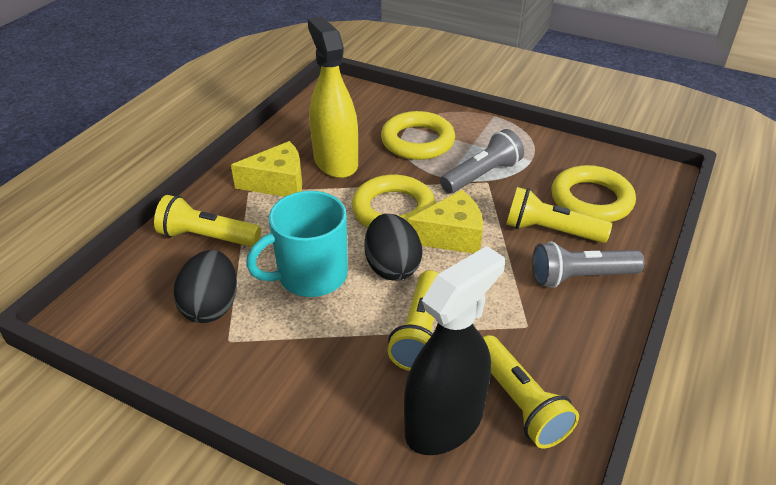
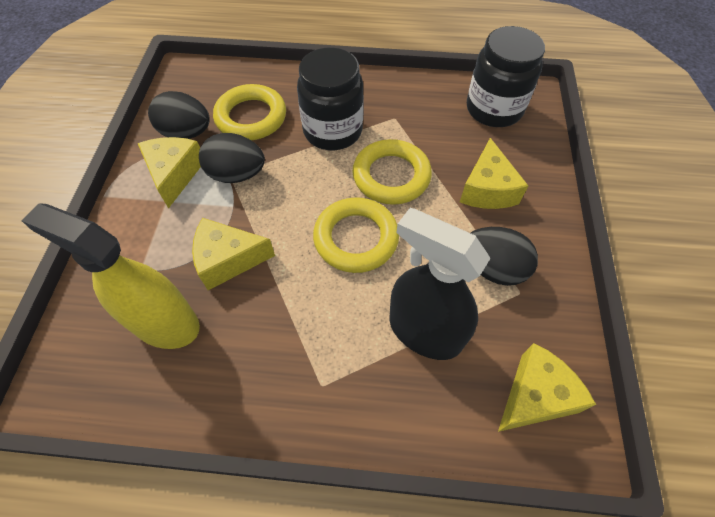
black egg: [173,250,237,323] [365,214,422,281] = 2 -> [148,91,210,139] [199,133,265,183] [471,227,538,286] = 3
black jar: none = 0 -> [297,47,364,150] [467,26,545,127] = 2
grey flashlight: [440,129,524,194] [532,241,645,288] = 2 -> none = 0
turquoise mug: [246,191,348,297] = 1 -> none = 0
yellow cheese: [231,141,302,197] [407,190,483,254] = 2 -> [138,137,201,209] [192,218,275,290] [460,138,528,209] [498,343,596,432] = 4
yellow flashlight: [154,195,261,247] [388,270,439,371] [483,335,579,449] [506,187,612,243] = 4 -> none = 0

